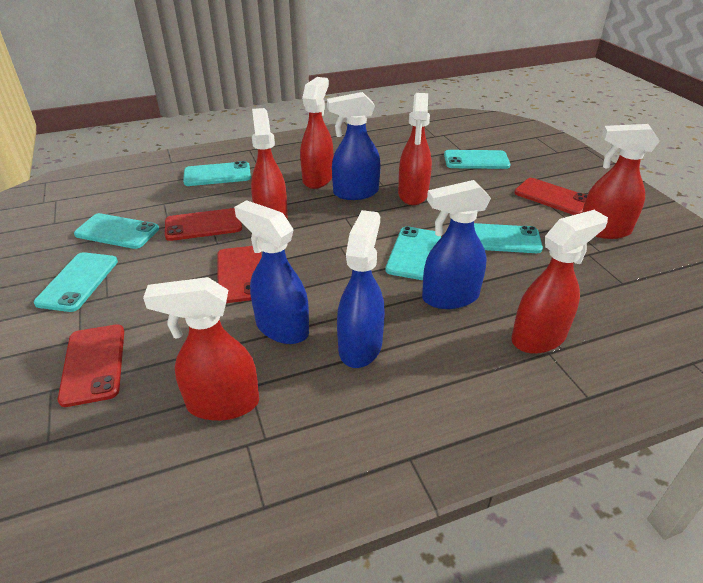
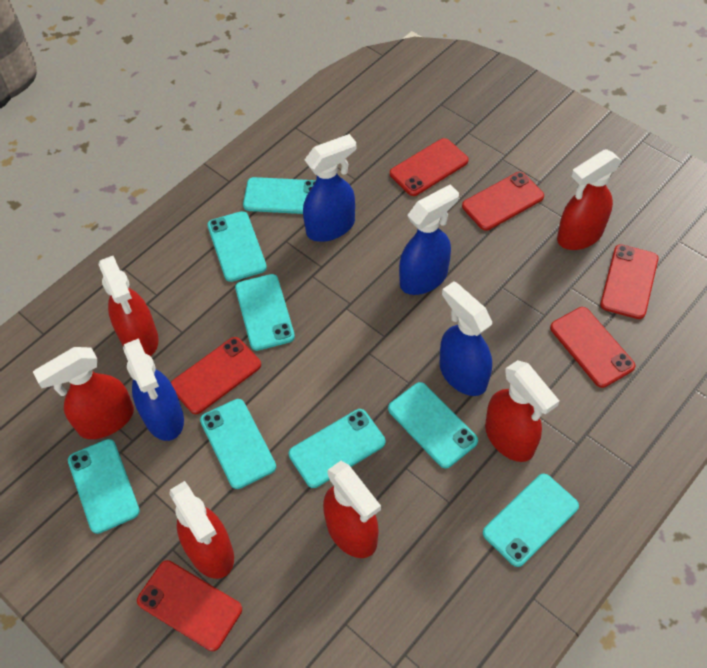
red phone: [58,324,124,407] [165,208,242,241] [217,246,262,303] [514,178,587,215] = 4 -> [137,560,242,651] [171,337,261,414] [390,138,469,196] [462,172,544,231] [550,307,635,388] [600,244,658,319] = 6
turquoise phone: [34,252,118,312] [74,213,159,249] [183,161,251,186] [385,226,441,280] [444,150,510,169] [474,223,543,253] = 6 -> [68,439,140,534] [200,399,276,489] [207,211,267,282] [235,274,295,351] [243,177,316,214] [289,409,385,488] [388,382,478,468] [483,474,579,567] = 8

